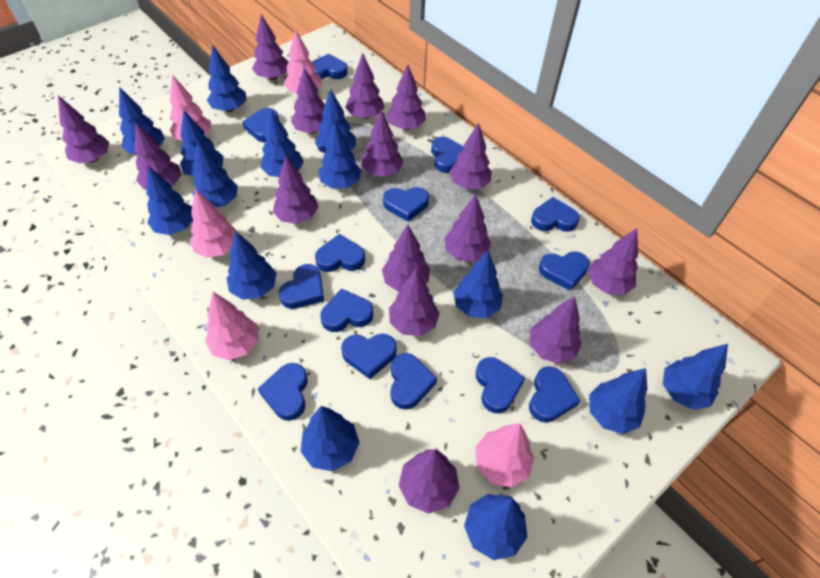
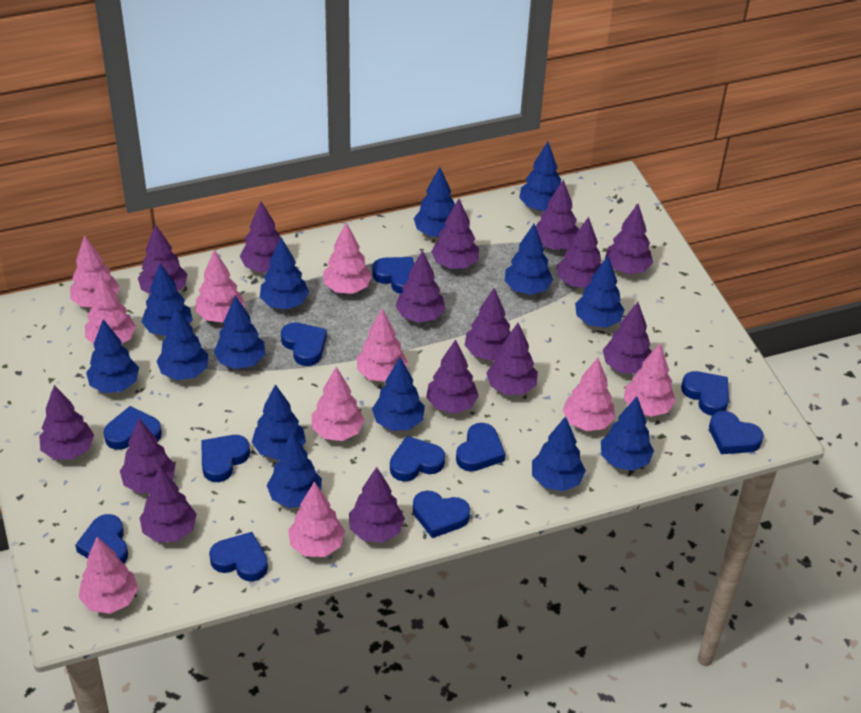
blue heart: [243,108,279,143] [258,363,308,421] [279,264,324,309] [312,54,348,79] [315,234,365,272] [320,289,373,332] [341,334,397,379] [383,187,429,222] [391,353,437,410] [431,137,464,173] [476,357,525,413] [529,366,580,423] [531,197,580,232] [539,251,590,291] = 14 -> [75,514,128,564] [104,406,162,450] [201,435,250,482] [209,532,268,582] [281,322,327,366] [372,257,414,294] [390,436,445,481] [413,491,470,538] [456,423,505,472] [681,371,729,416] [709,411,764,454] = 11
pink tree: [170,75,211,141] [190,189,238,258] [205,292,259,360] [284,29,322,93] [476,423,534,487] = 5 -> [70,235,120,307] [79,537,138,614] [85,274,136,344] [195,250,245,323] [288,482,345,557] [312,367,364,441] [323,222,372,294] [357,308,408,382] [563,358,615,431] [624,343,676,417] = 10

